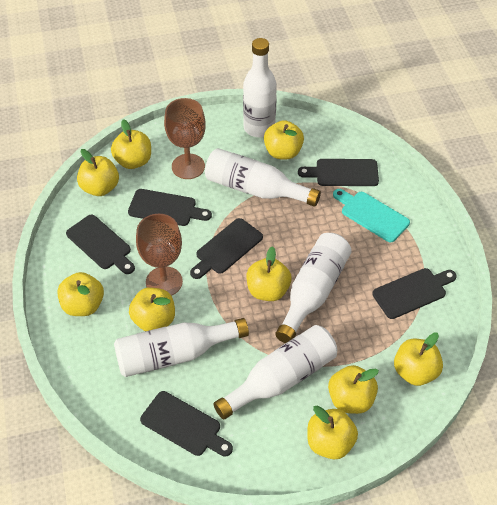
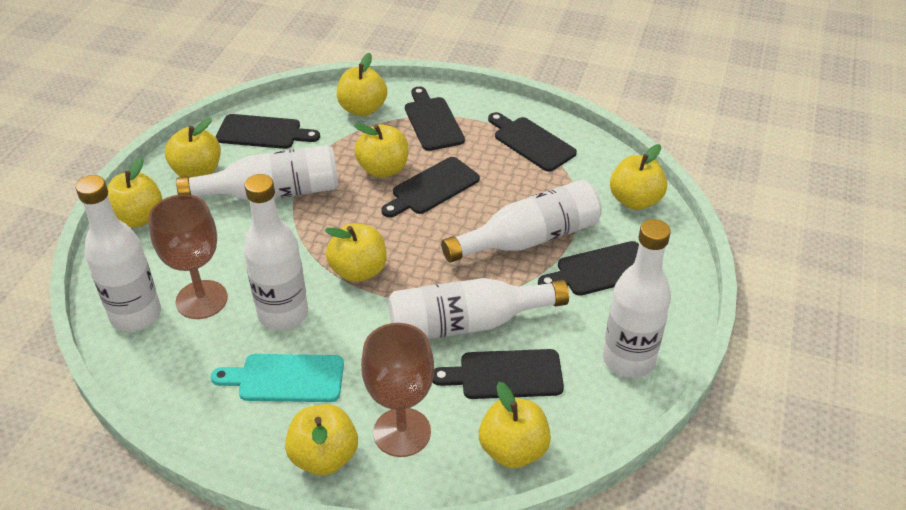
white bottle: [114,318,249,377] [205,148,321,207] [213,325,338,420] [243,38,277,137] [275,233,352,343] = 5 -> [76,175,161,332] [176,145,338,200] [243,174,308,330] [388,278,569,340] [441,180,602,263] [603,219,671,378] = 6
yellow apple: [57,272,104,316] [77,149,119,196] [111,119,151,169] [129,288,175,331] [247,246,292,301] [264,120,304,160] [307,406,358,459] [328,365,379,414] [394,333,443,386] = 9 -> [107,157,162,228] [165,118,221,177] [285,404,358,475] [324,224,387,282] [337,53,387,116] [354,124,409,178] [479,382,551,468] [610,144,667,210] = 8

